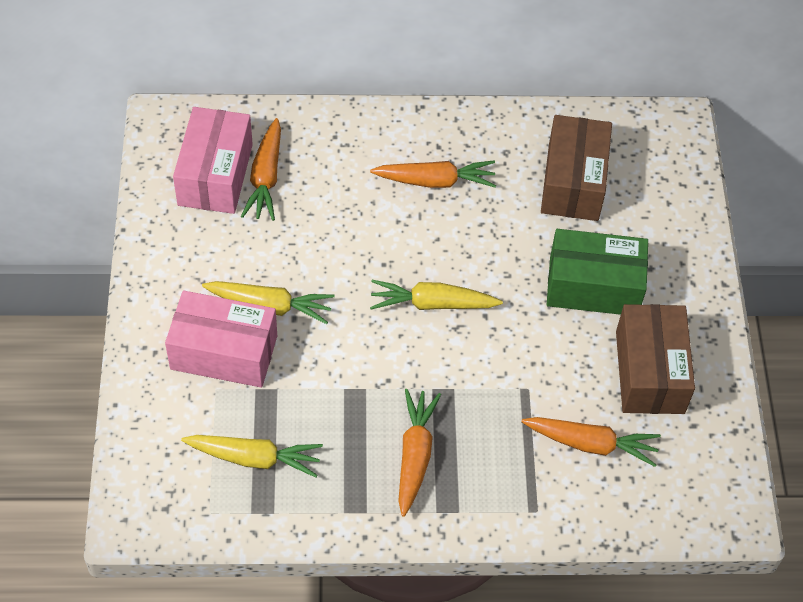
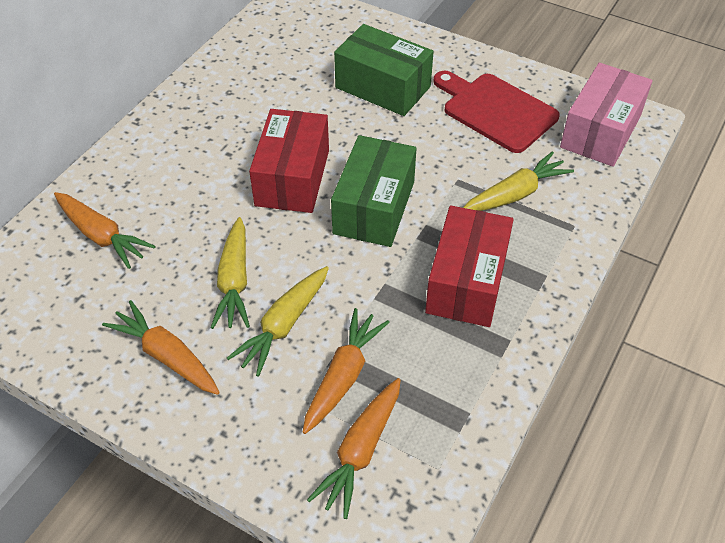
brown box: [541,115,612,221] [616,304,695,414] = 2 -> none = 0
green box: [547,229,648,315] = 1 -> [331,135,417,247] [334,24,434,116] = 2
pink box: [165,291,277,388] [173,107,253,214] = 2 -> [560,63,653,167] = 1
red box: none = 0 -> [249,109,329,213] [425,205,514,327] = 2
red cutting board: none = 0 -> [433,71,560,153] = 1

